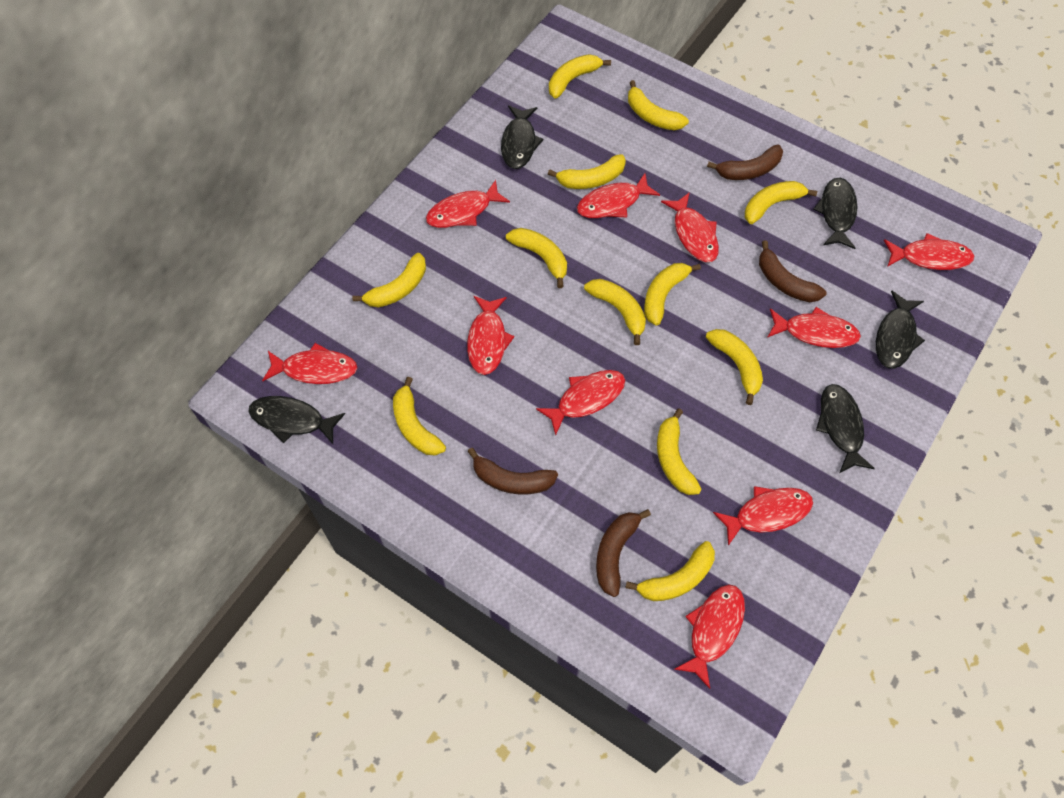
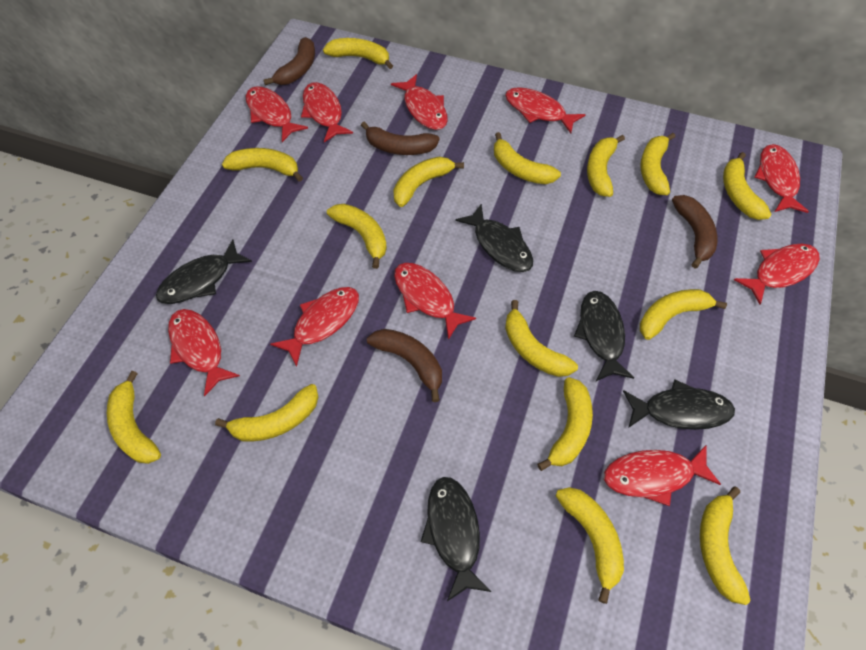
yellow banana: [352,253,426,308] [393,377,446,456] [506,228,567,288] [548,154,626,189] [549,54,611,99] [584,279,646,345] [626,541,715,601] [628,80,689,130] [644,263,701,326] [657,408,702,495] [706,329,763,405] [745,181,817,224] = 12 -> [107,371,161,464] [215,384,319,441] [222,148,303,182] [323,38,393,69] [327,204,387,269] [393,157,464,207] [494,132,561,184] [505,300,578,377] [537,377,593,471] [556,487,624,604] [587,135,625,197] [640,133,675,195] [640,289,727,340] [700,486,751,605] [723,152,771,220] = 15

